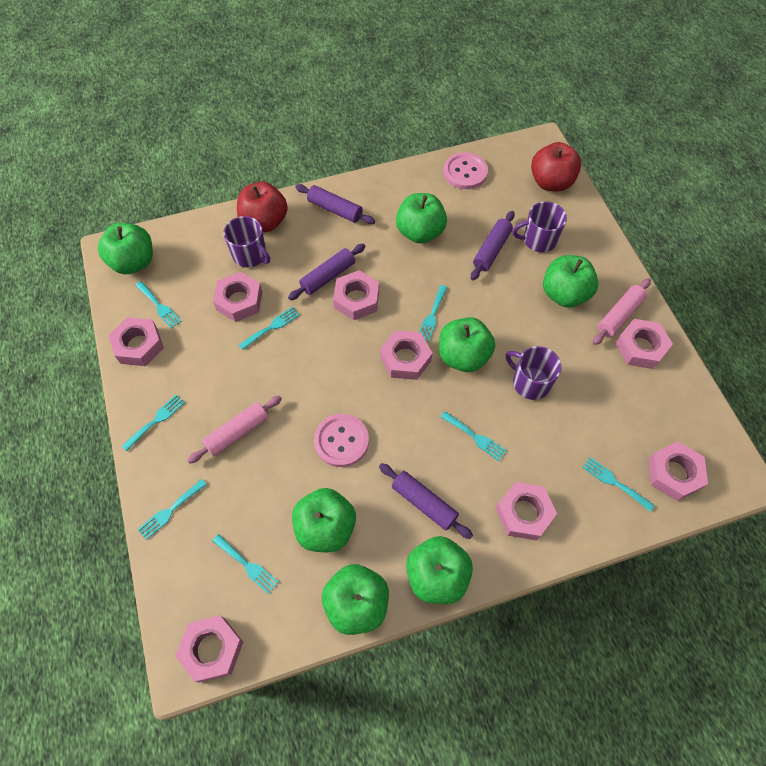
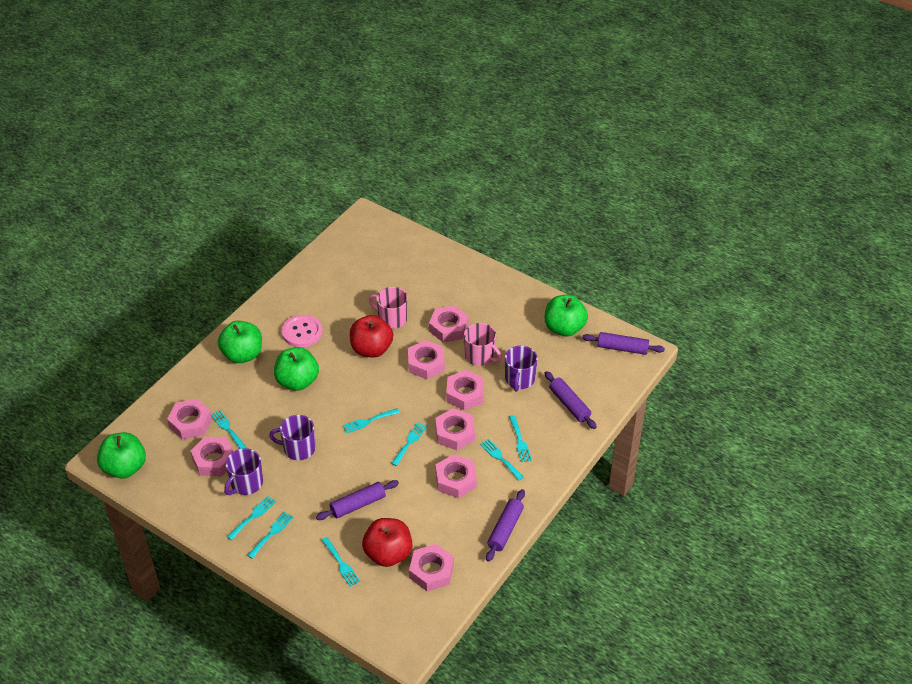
green apple: [98,223,153,274] [292,488,356,552] [322,564,389,635] [396,193,447,244] [406,536,473,604] [439,317,495,372] [543,255,599,308] = 7 -> [97,432,146,479] [218,321,262,363] [274,347,319,391] [545,295,588,337] = 4
pink button: [314,414,369,467] [443,152,488,189] = 2 -> [282,315,322,347] = 1
pink mug: none = 0 -> [369,287,408,329] [464,323,502,366] = 2
pink rolling pin: [187,396,282,464] [593,278,651,345] = 2 -> none = 0

